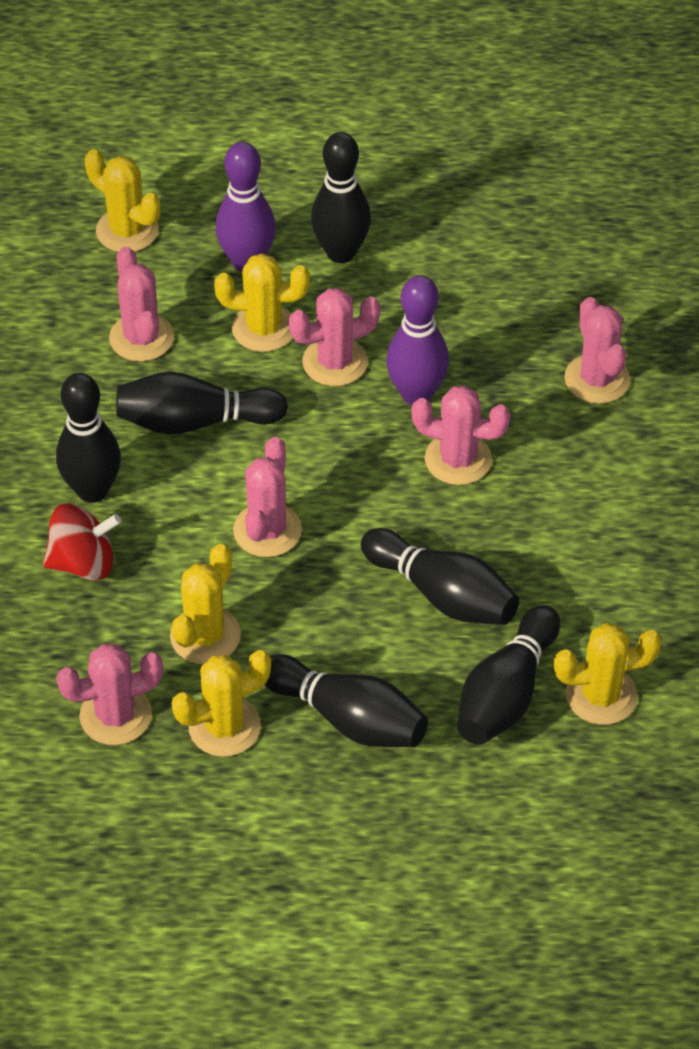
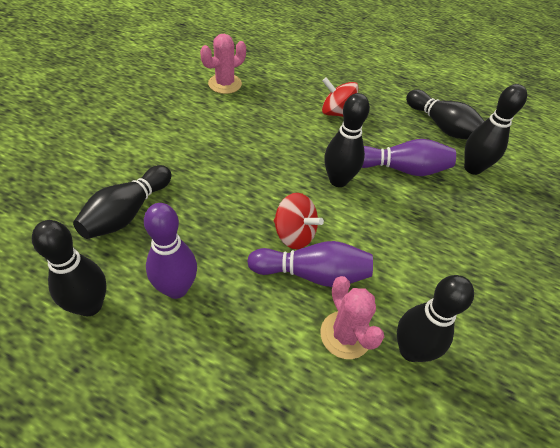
pink cactus: [56,644,163,745] [109,247,174,362] [233,437,302,557] [289,288,380,386] [411,385,511,485] [564,297,630,404] = 6 -> [200,34,246,94] [320,276,384,359] = 2
purple bowling pin: [215,142,276,272] [386,275,449,405] = 2 -> [144,203,197,299] [247,241,373,287] [361,139,456,176] = 3
red spinning top: [43,504,121,580] = 1 -> [274,193,324,249] [322,77,359,117] = 2
yellow cactus: [85,149,161,252] [170,544,241,664] [172,650,271,757] [214,253,310,352] [554,623,662,725] = 5 -> none = 0

